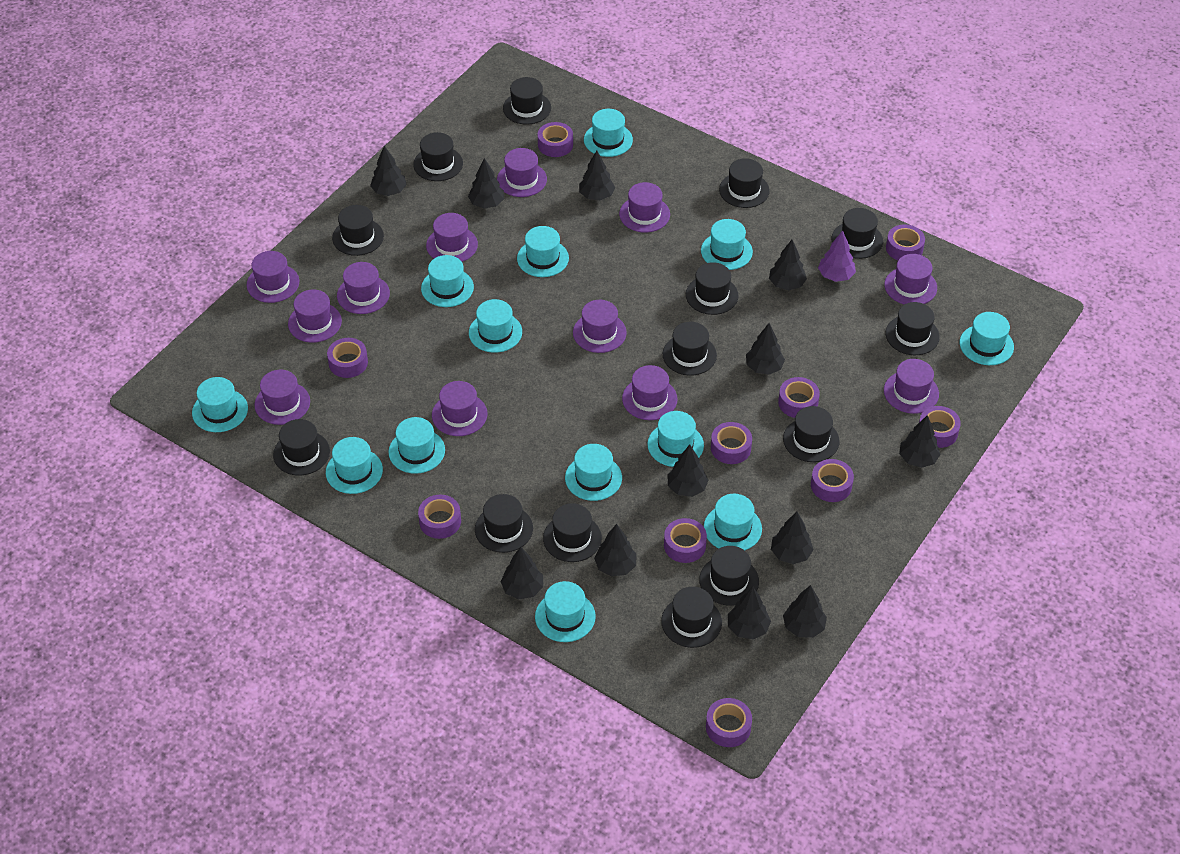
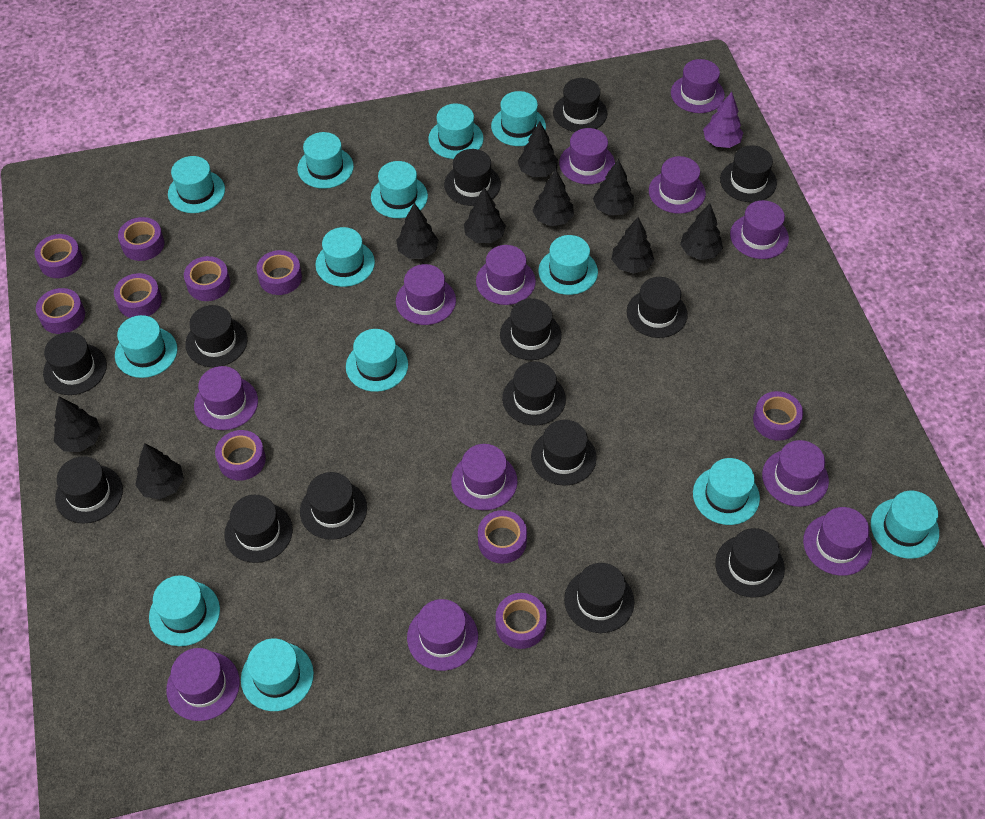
black tree: [370,146,407,196] [468,158,504,209] [501,547,543,600] [579,150,615,200] [594,524,637,577] [667,445,709,497] [728,587,771,639] [746,323,785,375] [769,240,807,290] [771,512,814,564] [783,585,827,638] [899,415,941,468] = 12 -> [54,396,101,452] [135,443,184,499] [396,203,439,259] [464,187,506,243] [518,121,558,177] [532,170,574,226] [593,159,634,215] [611,217,654,274] [680,204,723,260] = 9

